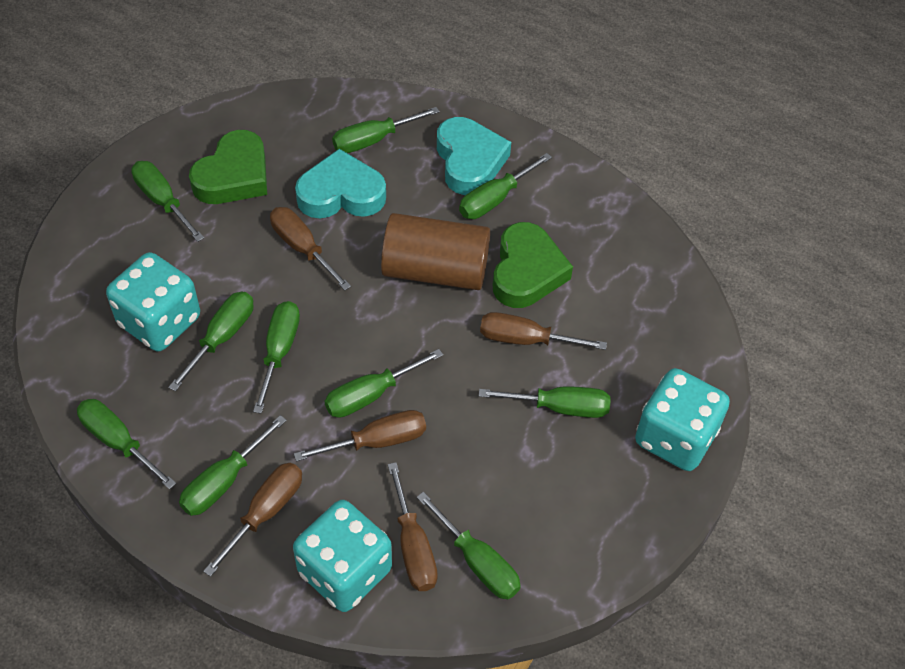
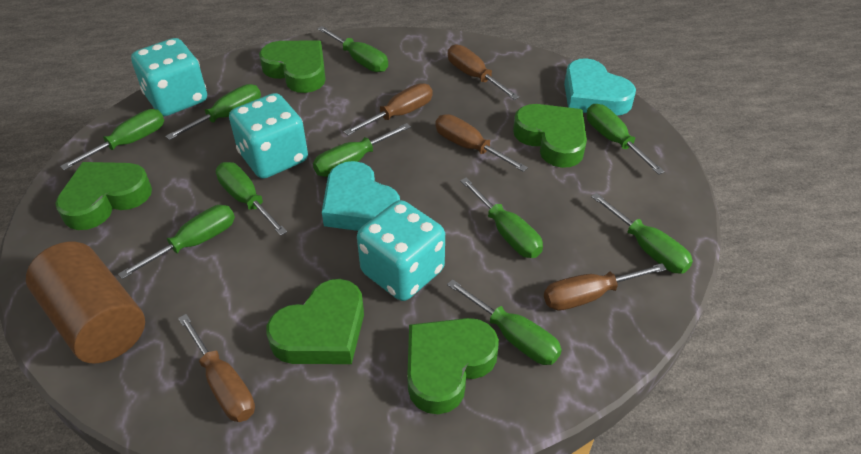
green heart: [189,130,267,204] [493,222,573,308] = 2 -> [55,162,152,230] [259,40,326,93] [266,279,364,364] [407,318,499,414] [513,104,587,168] = 5

